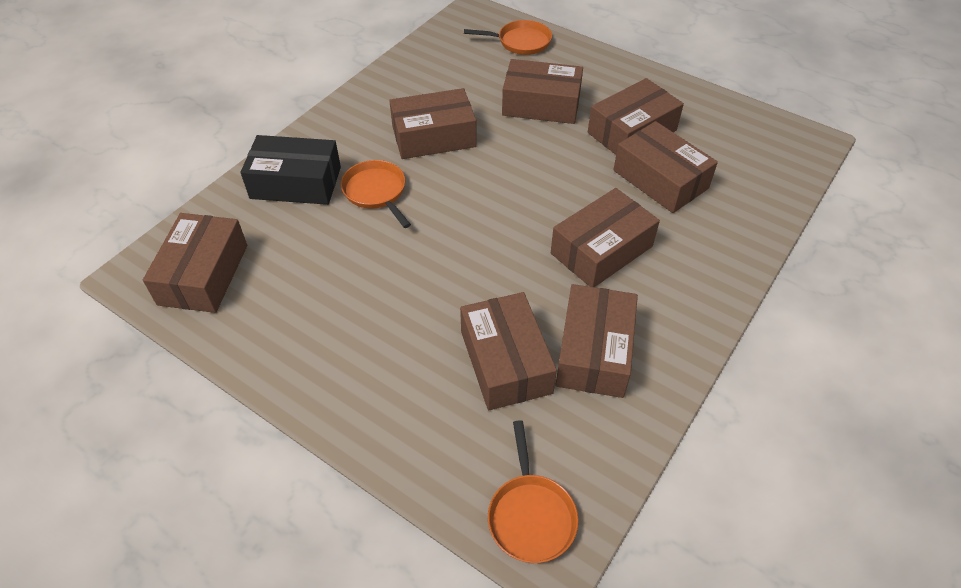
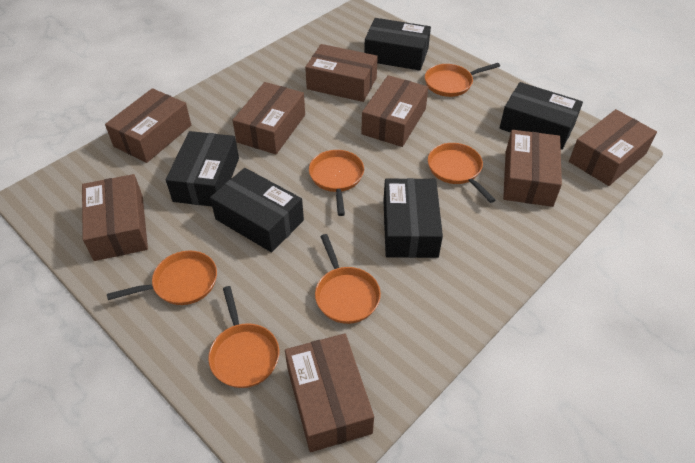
black box: [241,135,341,205] = 1 -> [166,131,239,207] [210,168,304,252] [364,18,431,71] [384,178,443,258] [499,82,583,150] = 5
orange pan: [341,160,411,228] [464,20,552,55] [488,420,578,563] = 3 -> [107,251,217,305] [208,286,279,388] [309,150,364,216] [315,234,381,324] [425,63,500,97] [428,143,495,203] = 6

